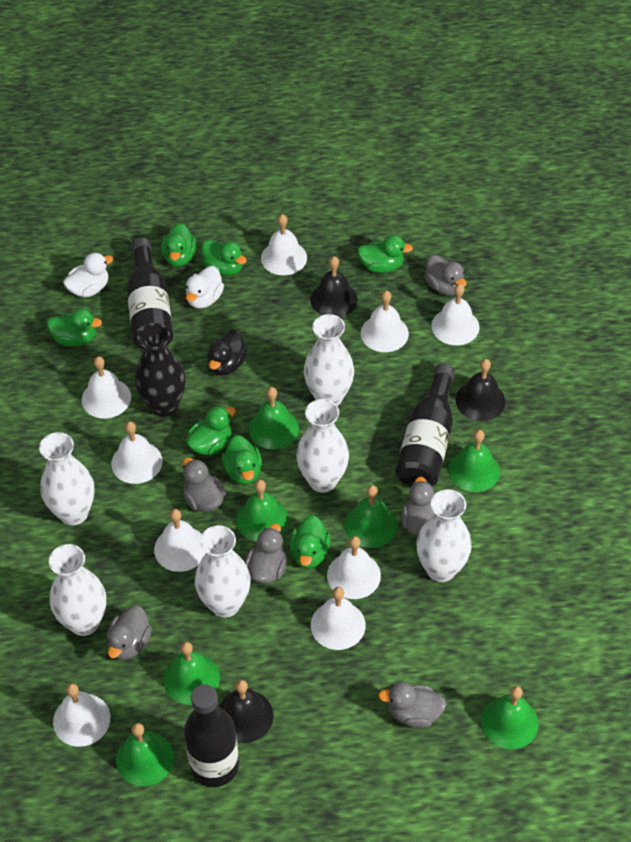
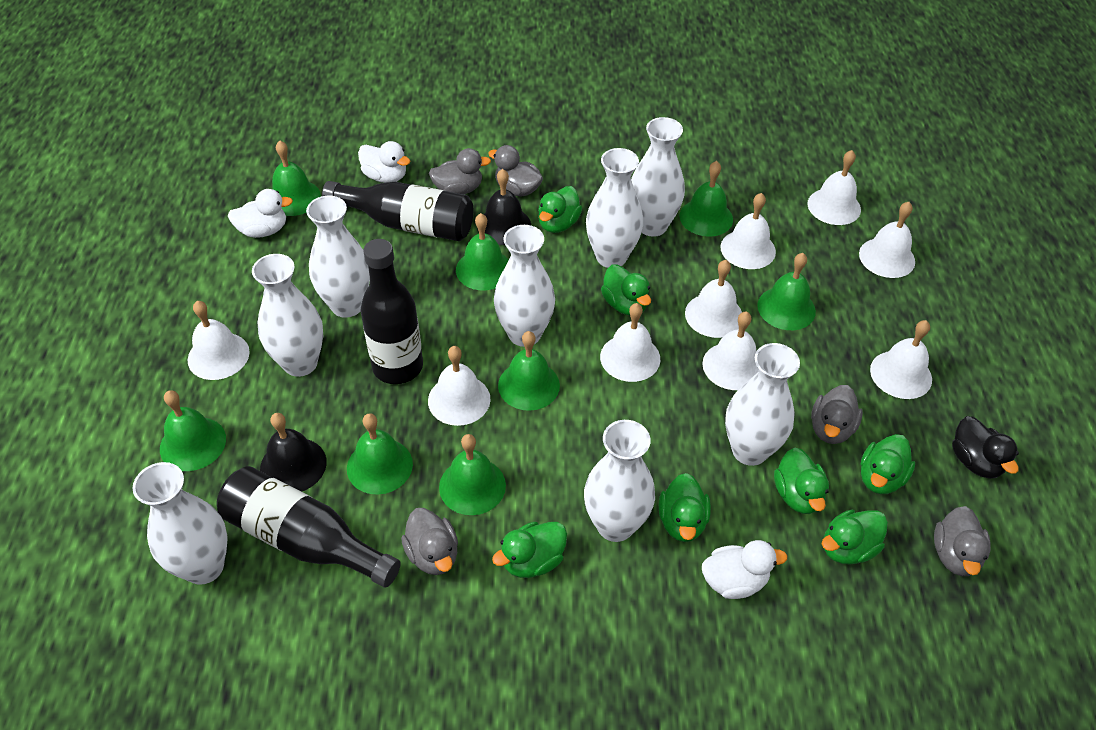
black bell: [219,680,274,743] [310,256,358,317] [456,359,506,421] = 3 -> [260,413,327,492] [477,169,531,245] = 2
black vase: [135,323,186,417] = 1 -> none = 0
green bell: [116,723,174,786] [164,641,220,705] [236,480,289,542] [249,387,299,449] [344,485,397,548] [449,430,500,492] [481,686,538,749] = 7 -> [160,390,226,471] [272,141,321,216] [347,413,413,495] [439,434,506,515] [456,213,509,290] [498,331,560,411] [679,161,733,237] [757,253,816,330] = 8
grey duck: [107,606,152,660] [183,458,226,512] [245,524,287,583] [378,682,446,728] [401,477,435,536] [425,255,467,296] = 6 -> [401,508,458,575] [429,148,491,194] [488,145,543,197] [811,385,863,444] [934,506,991,576] = 5
white duck: [63,253,113,297] [186,266,224,308] = 2 -> [227,189,293,238] [358,141,411,183] [702,540,787,599] = 3
white vase: [39,432,94,525] [49,544,106,636] [195,525,251,618] [296,399,349,493] [304,314,354,406] [416,489,472,582] = 6 -> [132,462,228,585] [252,254,323,377] [306,196,370,318] [494,225,555,347] [584,420,655,542] [586,148,643,268] [631,117,685,237] [725,343,800,466] = 8

